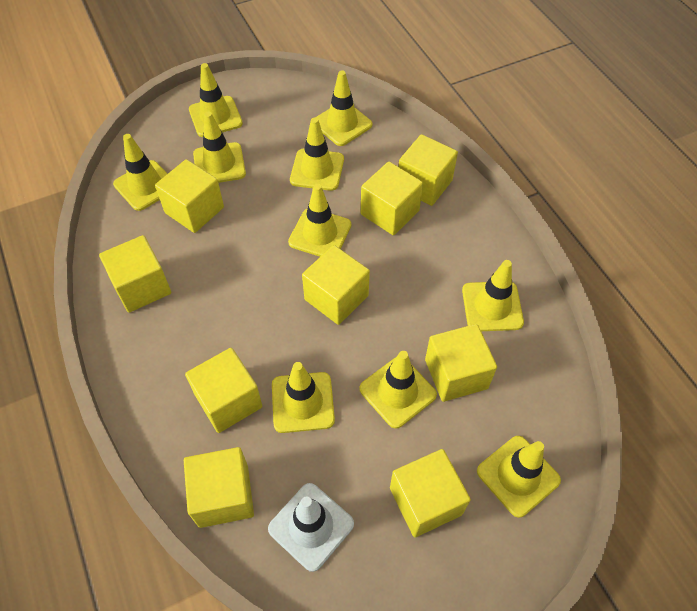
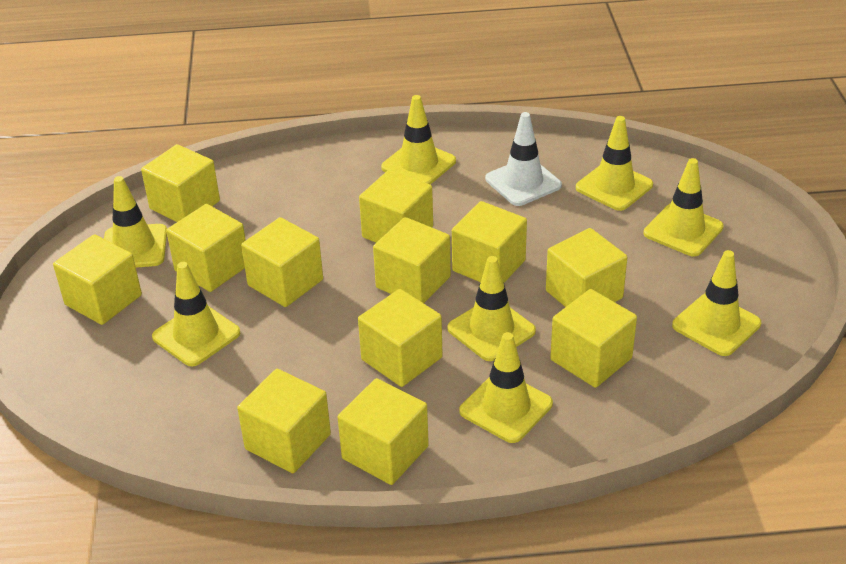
yellow cube: [99,235,171,313] [155,159,224,233] [184,447,254,528] [185,348,262,433] [302,245,370,325] [361,161,423,235] [390,449,471,537] [398,134,458,206] [425,324,497,402] = 9 -> [53,234,142,325] [141,144,220,222] [166,204,246,292] [237,369,331,473] [241,217,323,307] [337,378,429,485] [358,289,443,387] [359,170,433,243] [373,217,451,303] [452,201,527,283] [546,228,627,307] [550,289,637,388] = 12
yellow traffic cone: [113,134,168,211] [189,63,243,137] [193,111,246,183] [272,362,335,433] [288,184,351,257] [290,118,344,191] [315,70,373,146] [359,351,437,428] [462,260,524,331] [477,436,561,518] = 10 -> [104,176,167,268] [152,262,240,366] [381,95,456,185] [447,256,536,361] [459,332,553,443] [576,116,653,211] [643,158,724,256] [672,250,761,356] = 8

